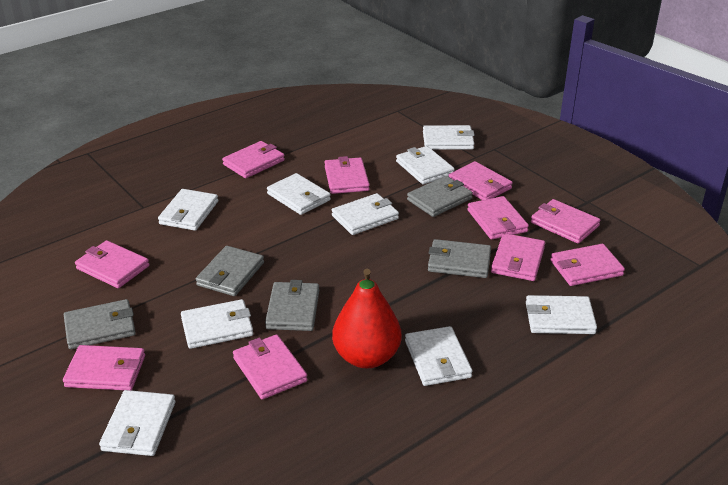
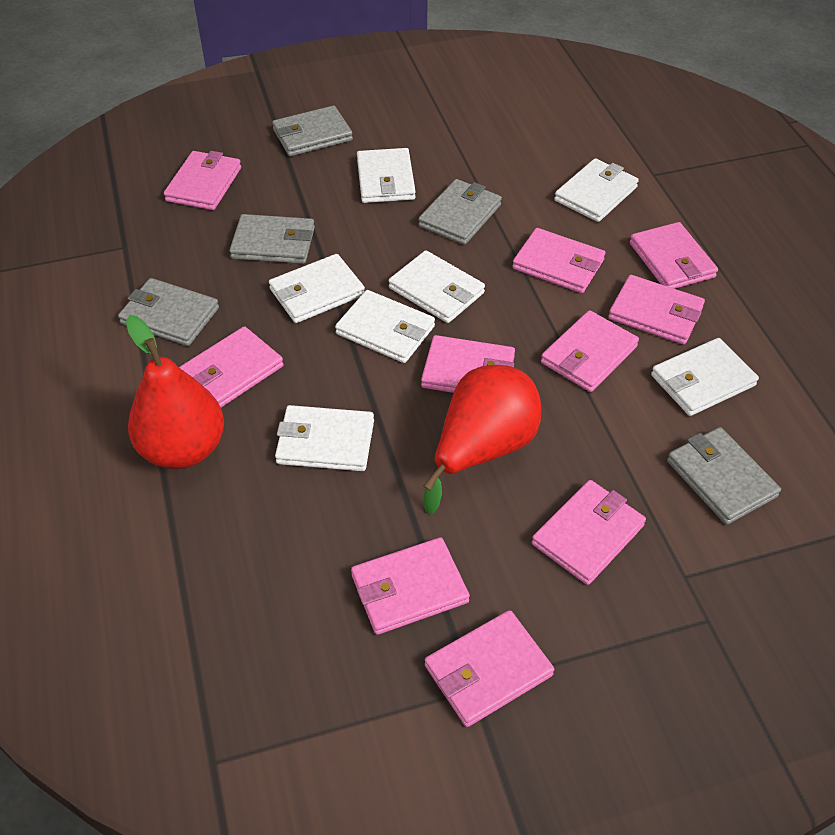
red pear: [332,269,401,368] = 1 -> [126,315,224,469] [423,365,541,514] = 2
white wallet: [99,390,176,456] [158,189,218,231] [181,299,253,349] [267,173,331,215] [332,193,399,235] [396,146,455,184] [405,326,473,386] [423,125,475,150] [526,295,597,334] = 9 -> [269,254,365,323] [275,405,374,471] [335,290,435,363] [357,148,416,203] [389,250,485,323] [554,158,639,222] [651,338,759,416] = 7

